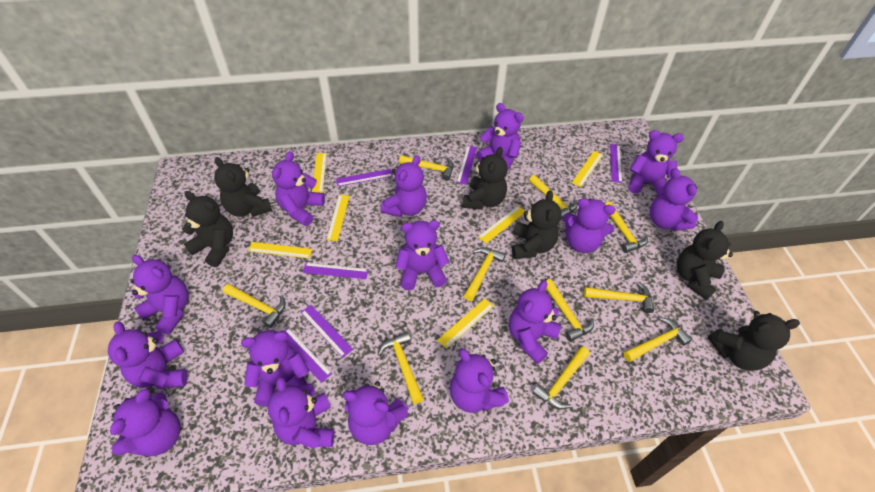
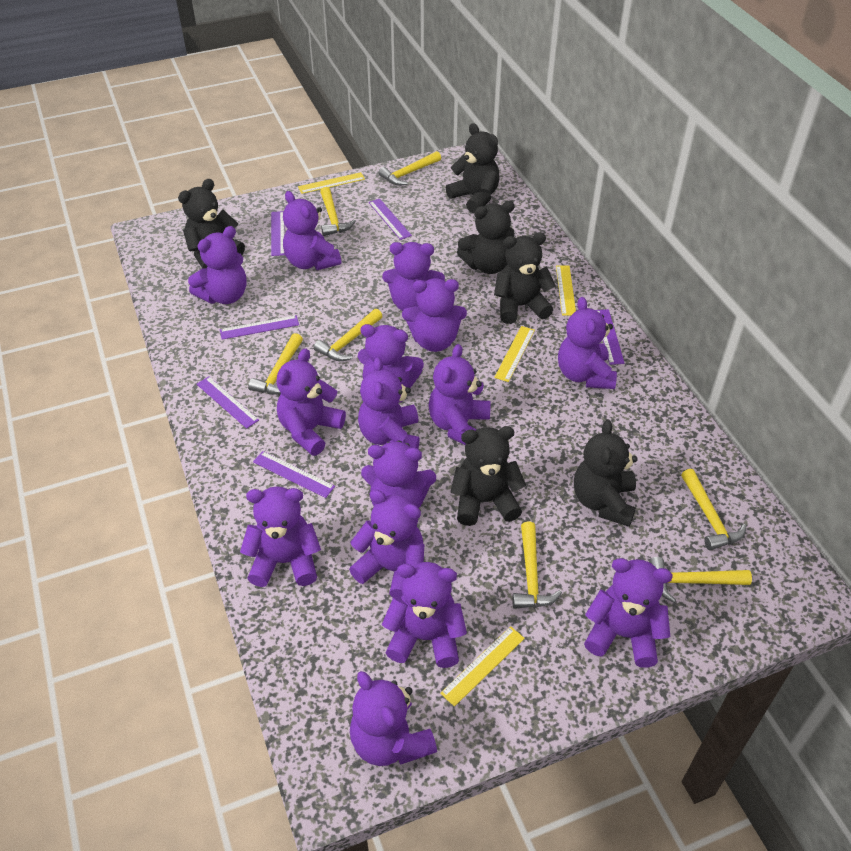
yellow hammer: [223,284,286,328] [378,332,424,404] [399,155,454,181] [464,247,506,301] [529,175,577,220] [532,346,590,410] [546,279,594,342] [584,282,654,313] [605,201,648,253] [623,317,692,362] = 10 -> [248,333,303,395] [314,309,383,361] [320,187,356,236] [378,151,441,186] [512,522,562,609] [649,557,752,603] [681,469,746,551] = 7
yellow ruler: [248,242,313,258] [312,153,327,193] [326,195,350,241] [437,298,494,349] [478,206,525,243] [572,151,603,187] = 6 -> [298,172,365,194] [440,626,525,707] [494,326,535,382] [556,266,576,316] = 4

